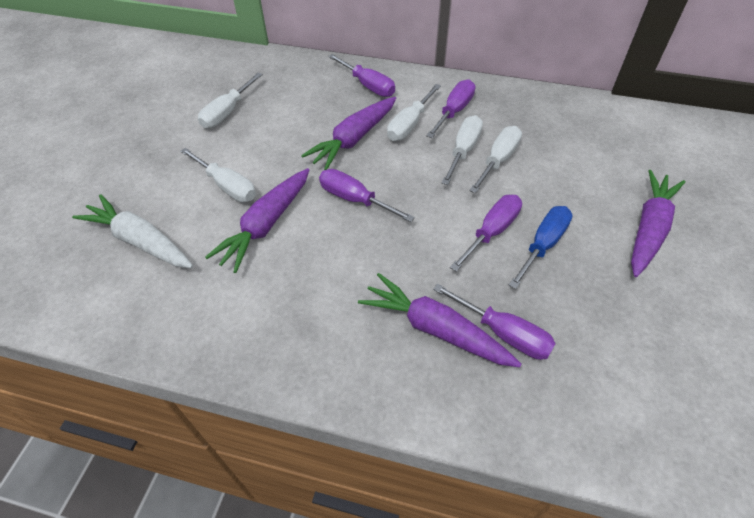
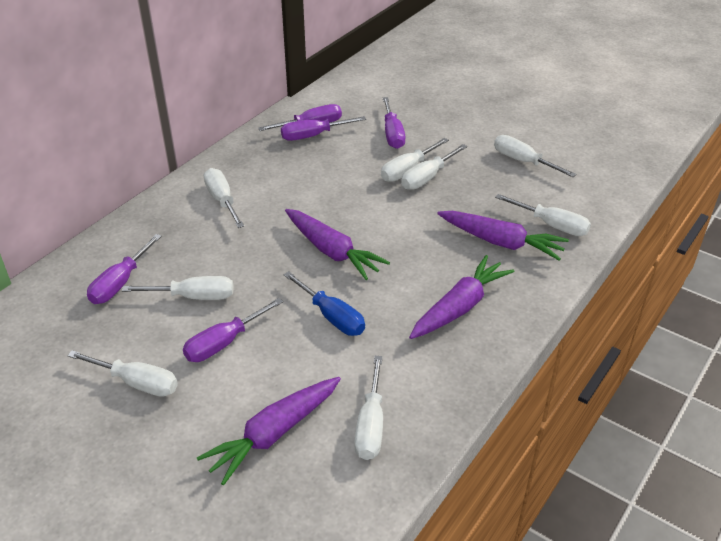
white carrot: [72,194,193,268] = 1 -> none = 0
white screwdriver: [180,148,256,202] [198,72,263,128] [387,84,441,141] [442,115,483,185] [469,126,522,193] = 5 -> [67,350,178,397] [122,276,233,300] [204,168,244,228] [355,356,383,460] [381,138,449,182] [401,144,467,190] [494,135,576,177] [495,194,591,236] = 8

